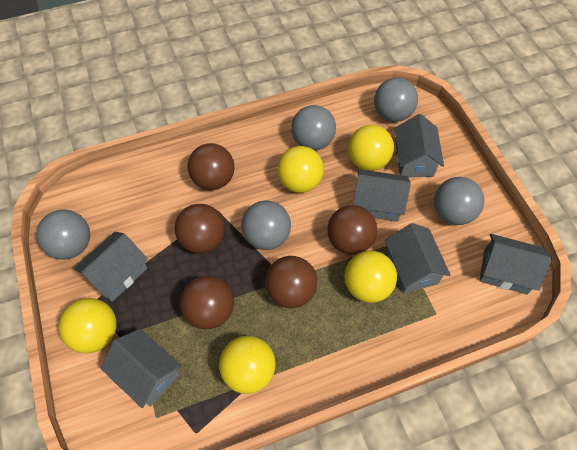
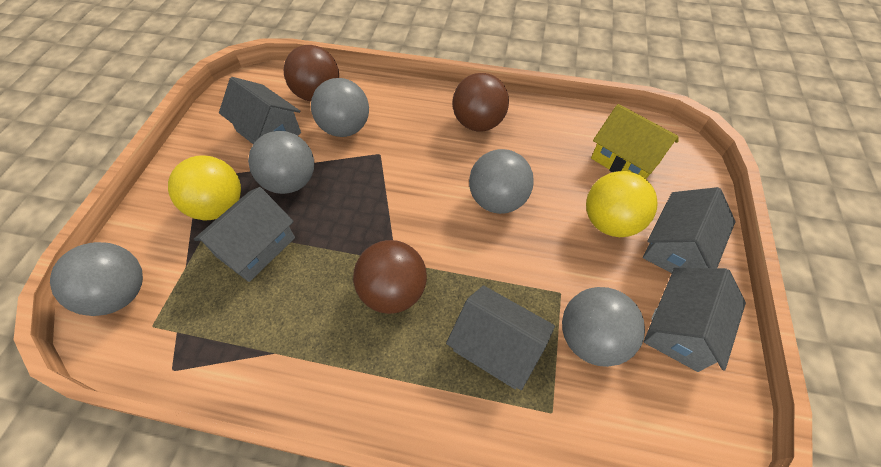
brown ball: [175,204,225,253] [180,276,234,329] [187,143,235,190] [265,256,317,308] [327,205,377,255] = 5 -> [284,45,339,101] [353,240,427,314] [452,73,509,132] = 3
grey house: [74,231,147,302] [101,329,182,408] [353,169,411,222] [385,223,450,293] [395,114,444,177] [480,234,552,295] = 6 -> [193,187,295,282] [219,77,301,144] [446,285,555,390] [643,187,735,273] [644,268,746,372] = 5
yellow ball: [59,298,117,353] [219,336,276,394] [277,146,324,193] [344,251,397,303] [348,125,394,171] = 5 -> [168,155,241,220] [586,171,658,237] = 2
yellow house: none = 0 -> [591,104,679,179] = 1

